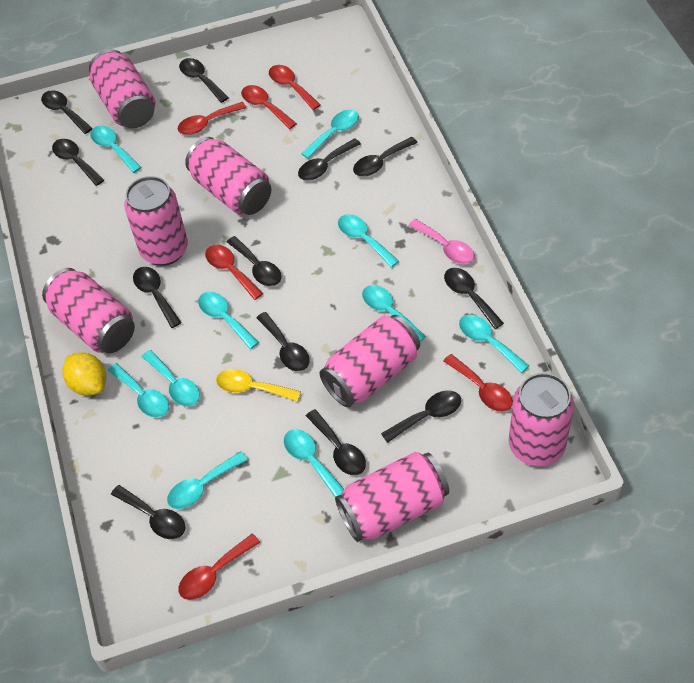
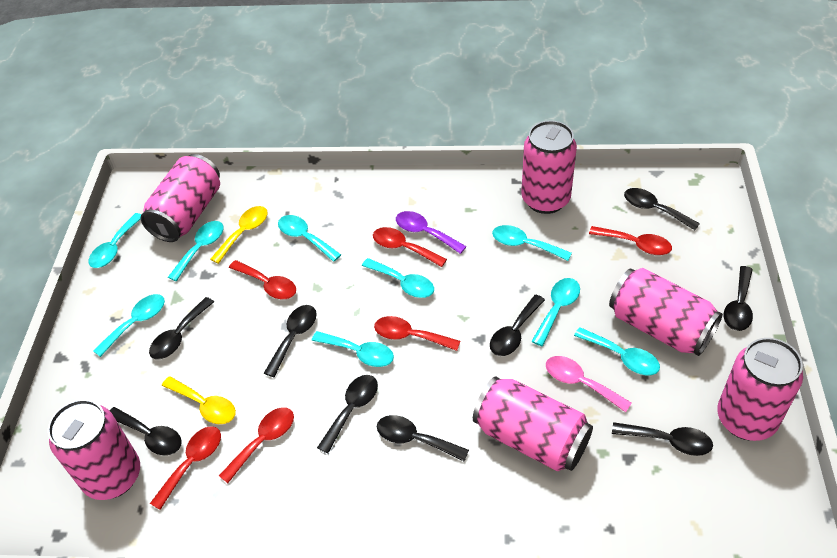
black spoon: [41,90,93,134] [52,139,104,186] [111,485,186,539] [133,267,182,328] [179,58,229,103] [227,236,282,286] [256,312,310,371] [298,138,361,180] [306,409,366,475] [353,137,418,176] [381,390,461,443] [444,268,504,329] = 12 -> [109,407,182,455] [149,297,214,359] [264,305,317,377] [317,375,378,454] [377,415,469,461] [490,295,545,356] [612,422,713,456] [624,188,700,230] [723,266,753,331] = 9
pink can: [42,268,135,353] [89,49,155,128] [124,176,188,266] [185,137,271,215] [319,315,420,407] [335,452,449,542] [509,373,574,466] = 7 -> [48,399,140,500] [140,154,220,242] [473,376,593,471] [521,120,577,214] [609,268,723,356] [717,338,803,441] = 6
purple spoon: none = 0 -> [396,211,467,254] = 1
turquoise spoon: [90,126,142,173] [107,363,169,418] [142,350,200,407] [167,451,248,509] [198,292,259,349] [284,429,344,497] [301,110,359,159] [338,214,399,267] [362,285,426,342] [459,315,529,373] = 10 -> [88,213,142,268] [93,294,165,357] [168,221,224,281] [278,215,341,262] [311,331,394,367] [362,258,434,298] [492,225,572,261] [531,278,580,346] [574,327,660,375] = 9
yellow lemon: [63,352,106,396] = 1 -> none = 0
yellow spoon: [216,369,301,402] = 1 -> [162,376,236,424] [210,206,268,264] = 2

